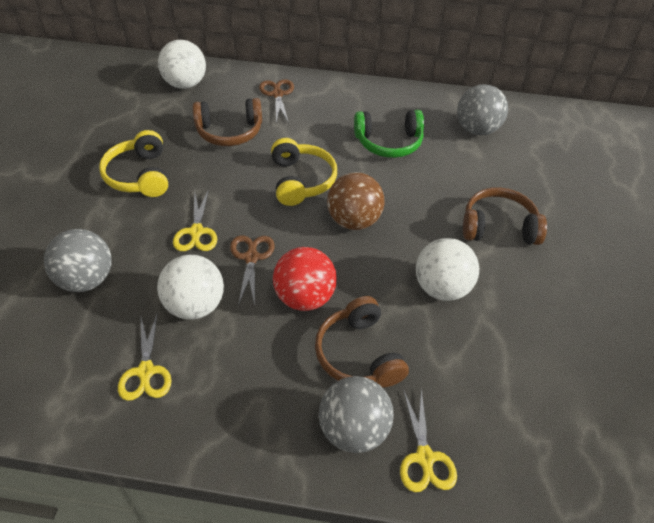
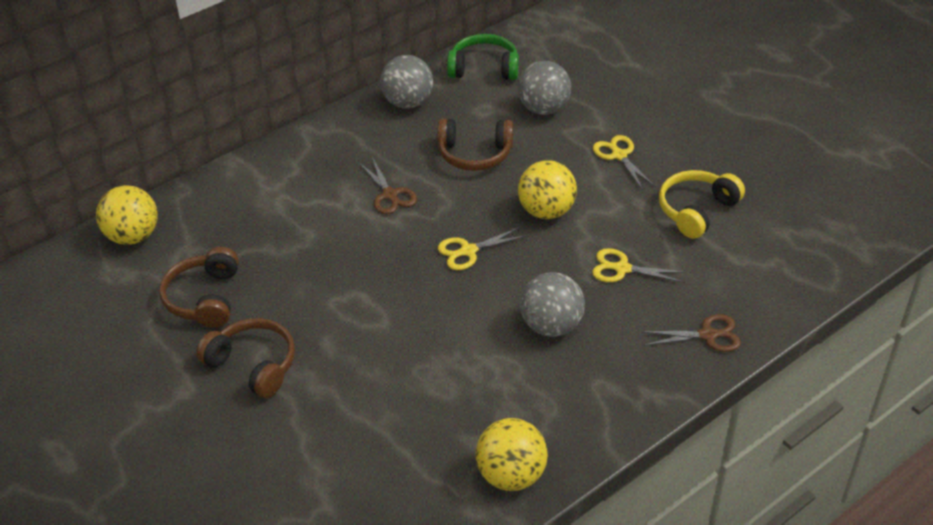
brown ball: [327,172,384,230] = 1 -> none = 0
red ball: [273,247,337,311] = 1 -> none = 0
white ball: [157,255,224,320] [158,40,206,89] [416,238,479,301] = 3 -> none = 0
yellow ball: none = 0 -> [96,185,158,245] [476,418,548,491] [518,160,577,219] = 3
yellow headphones: [99,130,168,197] [271,138,337,206] = 2 -> [659,170,745,239] = 1

